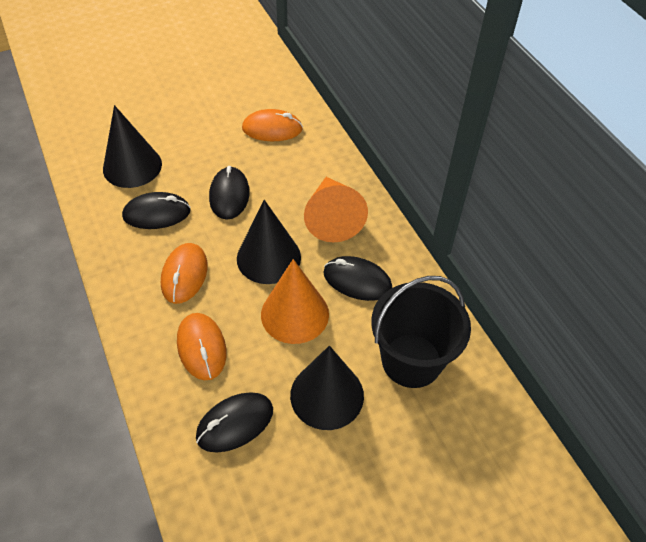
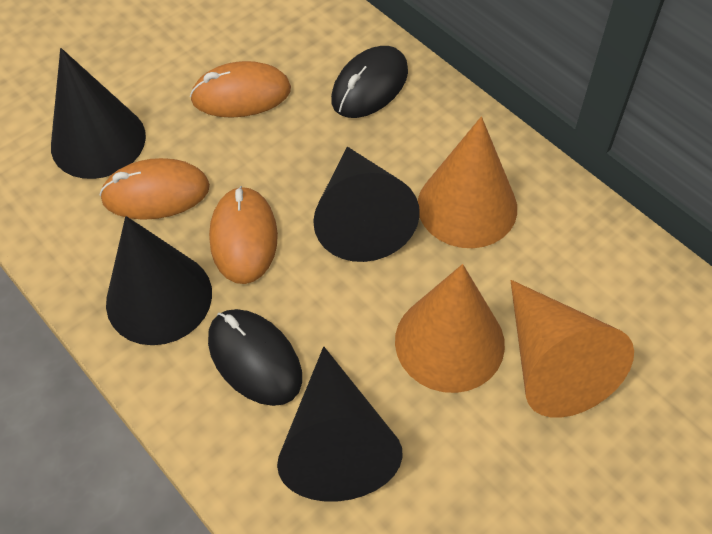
black bucket: [371,276,471,388] = 1 -> none = 0
black cone: [103,105,162,188] [237,200,301,284] [290,346,364,430] = 3 -> [51,48,146,179] [106,216,212,345] [277,346,403,501] [313,147,420,262] = 4
black mouse: [122,192,191,229] [196,392,273,452] [209,166,250,220] [323,256,392,301] = 4 -> [208,309,302,406] [331,46,408,118] = 2
orange cone: [261,259,329,344] [304,177,368,242] = 2 -> [395,264,505,393] [418,117,517,248] [510,280,634,418] = 3

